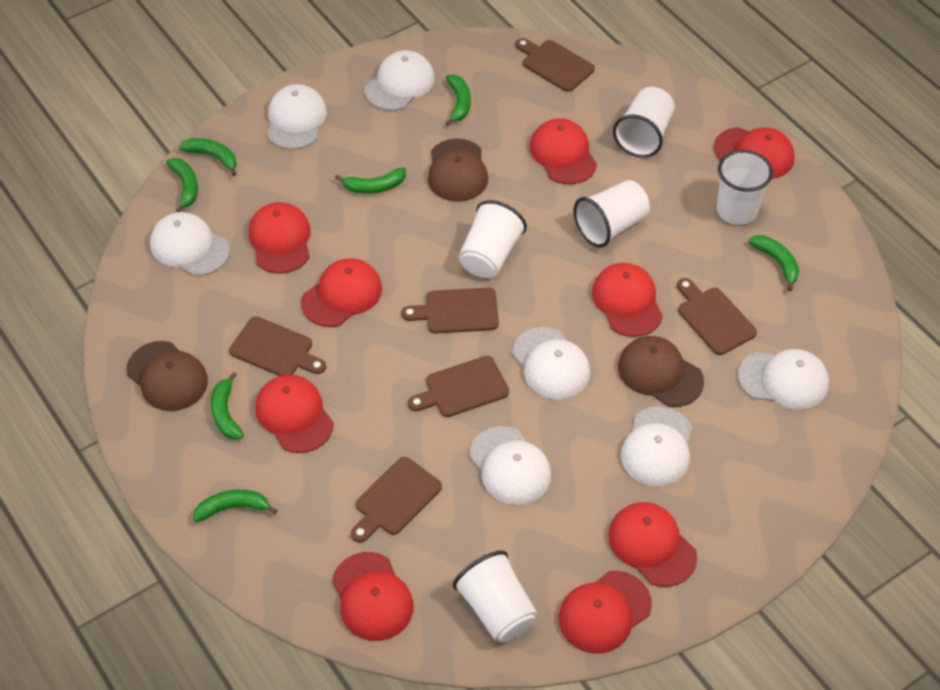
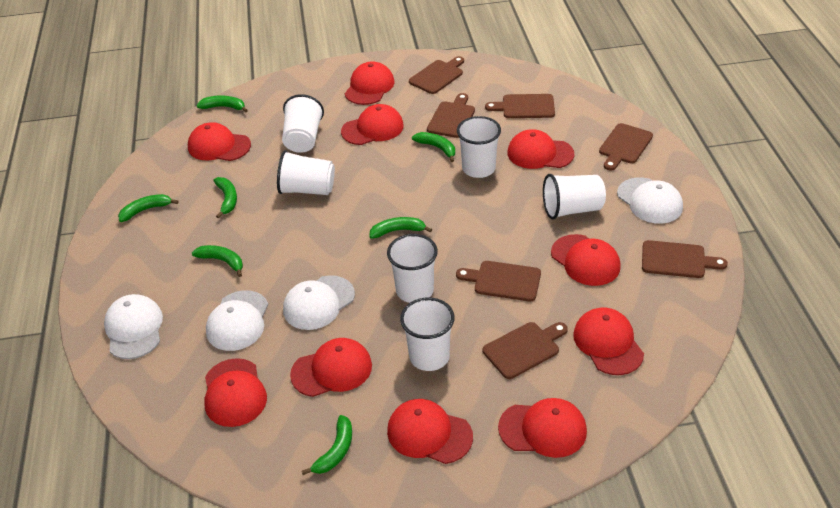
brown cap: [127,341,208,411] [428,138,488,202] [618,336,704,407] = 3 -> none = 0
brown cutting board: [229,316,326,376] [351,457,442,543] [401,288,499,334] [408,356,509,417] [515,38,595,92] [677,278,757,355] = 6 -> [409,56,464,94] [427,93,475,138] [456,261,541,302] [483,322,568,379] [485,94,555,118] [599,123,653,171] [642,240,728,278] = 7
red cap: [248,202,311,274] [255,375,334,453] [301,258,382,327] [332,552,413,641] [530,118,597,184] [559,571,652,654] [592,263,663,337] [608,502,697,587] [714,127,795,179] = 9 -> [188,122,251,161] [204,358,267,427] [290,338,372,397] [341,104,404,145] [345,61,395,105] [387,399,473,464] [498,398,587,458] [507,129,574,169] [551,234,621,286] [573,308,644,375] = 10
white cap: [150,212,230,276] [267,84,327,150] [364,50,434,111] [469,426,551,505] [512,327,590,400] [621,406,692,487] [738,349,829,409] = 7 -> [104,294,163,359] [206,290,268,351] [283,275,355,330] [617,177,683,224] = 4
white cup: [453,551,538,643] [458,200,527,278] [573,180,650,248] [613,87,675,158] [716,150,773,225] = 5 -> [277,150,335,195] [282,94,324,153] [387,234,438,303] [400,298,455,371] [457,116,501,178] [543,174,606,220] = 6

